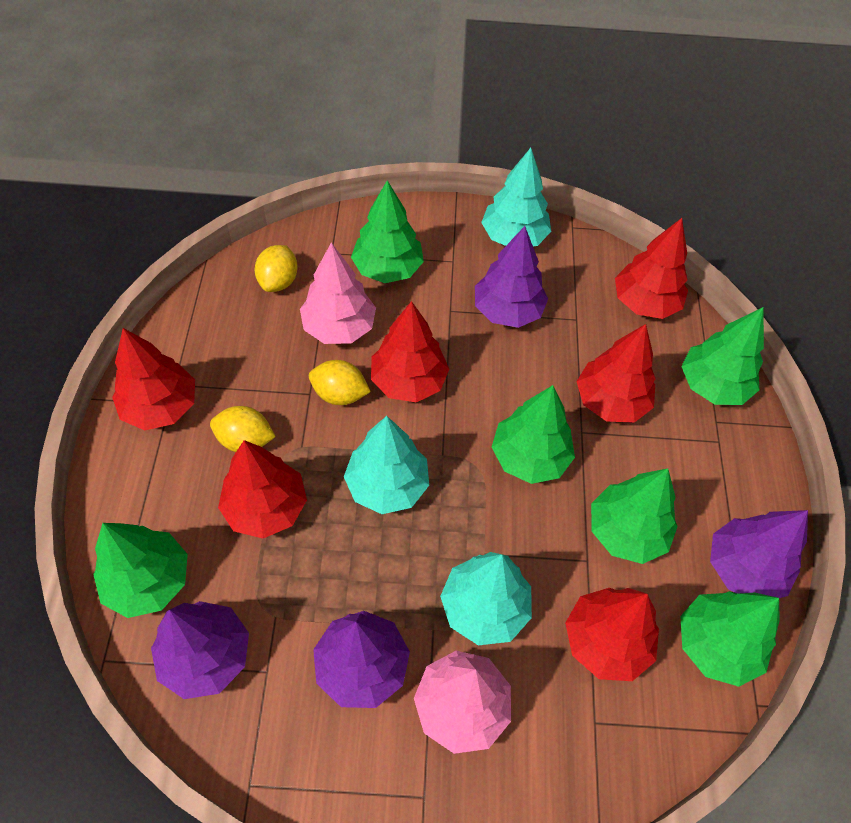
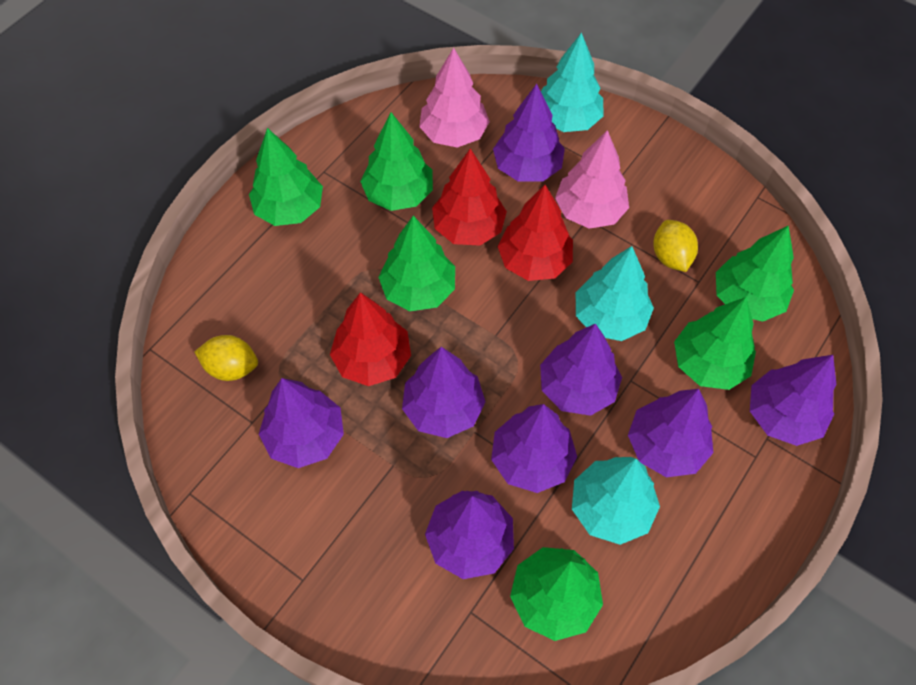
purple tree: [151,601,249,699] [313,611,410,708] [475,226,548,328] [710,510,808,598] = 4 -> [259,378,344,468] [402,347,485,438] [425,491,514,579] [491,404,577,493] [493,84,565,182] [540,324,622,416] [628,389,713,477] [750,355,836,446] = 8
red tree: [112,328,195,430] [218,440,307,538] [371,301,449,402] [565,588,659,681] [576,324,656,423] [615,218,688,319] = 6 -> [330,292,411,386] [432,149,507,246] [497,185,573,281] = 3
yellow lemon: [210,406,276,452] [255,245,298,292] [309,360,371,405] = 3 -> [194,335,258,381] [653,220,698,272] = 2

